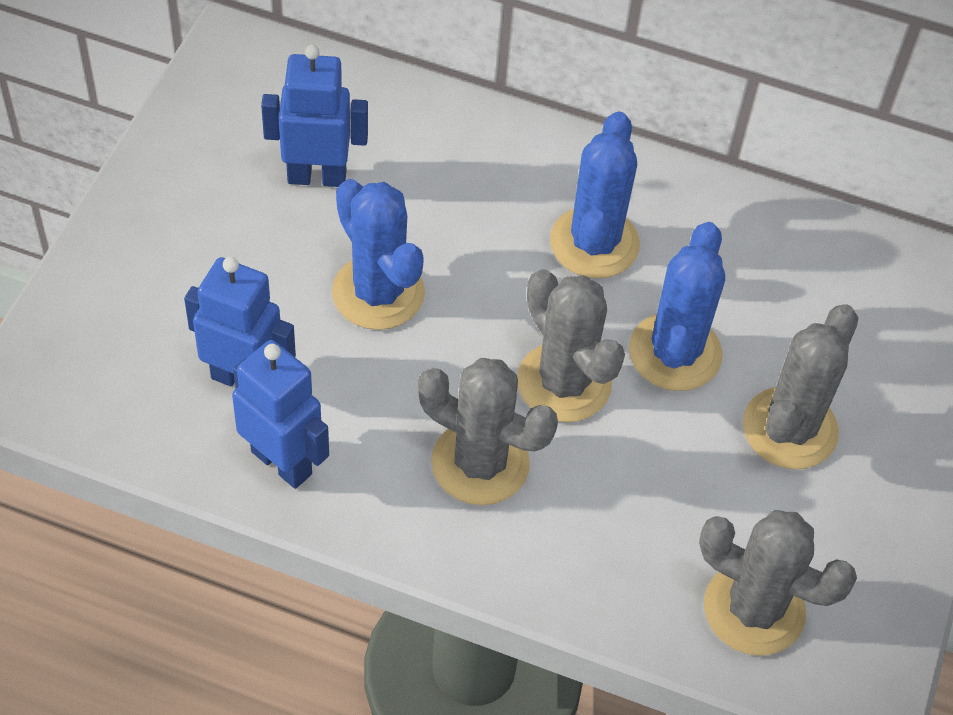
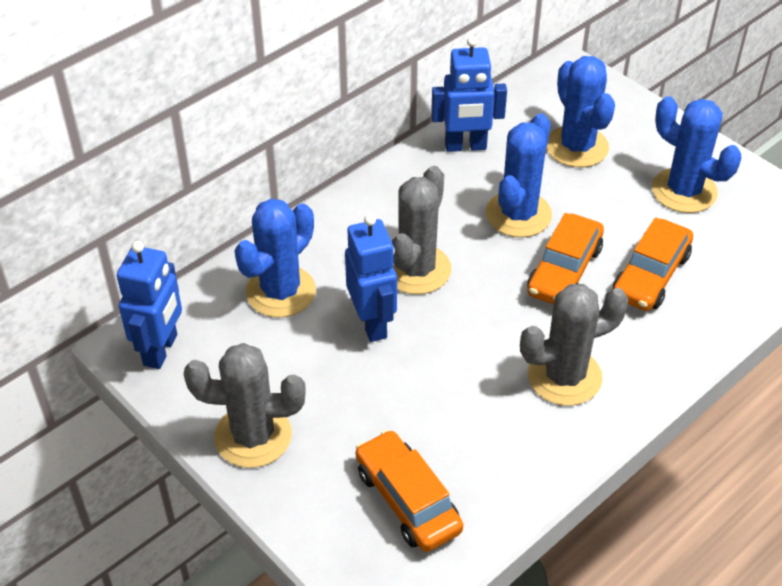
blue cactus: [332,179,425,330] [550,111,640,279] [629,222,725,391] = 3 -> [234,198,316,317] [486,113,552,237] [547,56,615,167] [652,96,741,213] = 4
grey cactus: [418,358,558,505] [517,269,625,422] [699,510,857,656] [743,304,858,469] = 4 -> [184,343,306,468] [392,166,451,294] [520,284,629,406] = 3
orange car: none = 0 -> [356,430,463,552] [527,213,604,305] [613,217,693,311] = 3

